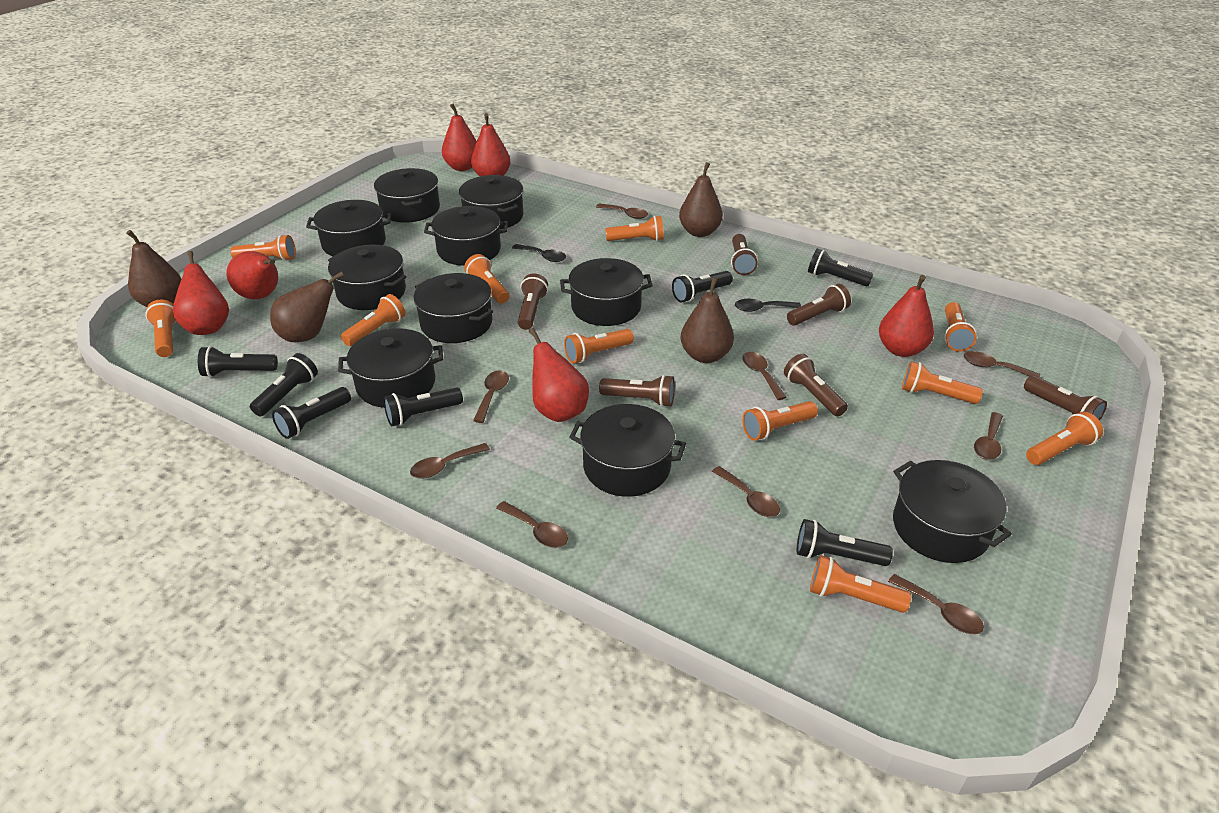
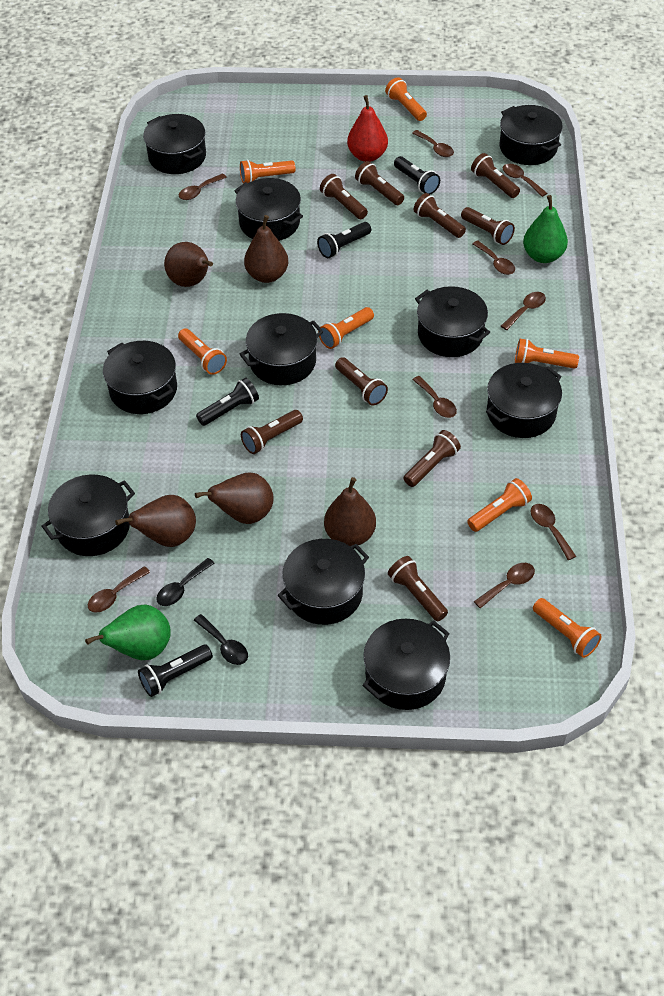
black flashlight: [198,346,278,377] [250,353,318,417] [272,387,351,439] [384,387,463,426] [672,271,733,303] [797,519,893,566] [808,249,873,287] = 7 -> [138,644,213,697] [196,378,259,426] [317,222,371,258] [394,156,440,195] = 4
brown flashlight: [518,273,548,330] [599,375,675,407] [731,234,758,275] [784,354,848,416] [787,284,851,326] [1024,376,1107,421] = 6 -> [241,410,303,454] [320,174,368,219] [335,357,388,405] [355,161,404,205] [388,556,448,622] [403,430,461,487] [413,193,466,238] [461,207,515,245] [471,153,520,198] = 9
brown pear: [126,230,181,307] [270,271,344,342] [679,162,723,237] [681,277,734,363] = 4 -> [115,495,196,547] [164,242,213,287] [195,472,273,524] [244,215,288,283] [324,477,376,546] = 5
green pear: none = 0 -> [85,604,171,660] [523,195,568,263] = 2
orange flashlight: [145,300,176,357] [230,235,296,261] [341,294,406,346] [464,254,509,304] [564,329,634,363] [605,216,664,241] [742,401,818,441] [810,555,911,613] [902,361,983,404] [944,302,977,352] [1026,412,1103,465] = 11 -> [178,328,227,375] [240,160,296,184] [318,307,374,349] [385,77,427,121] [467,478,532,532] [515,339,579,369] [533,598,601,658] = 7
red pear: [173,251,229,335] [226,251,278,299] [442,104,477,171] [471,113,510,176] [529,328,589,422] [879,275,934,357] = 6 -> [347,95,388,162] = 1

